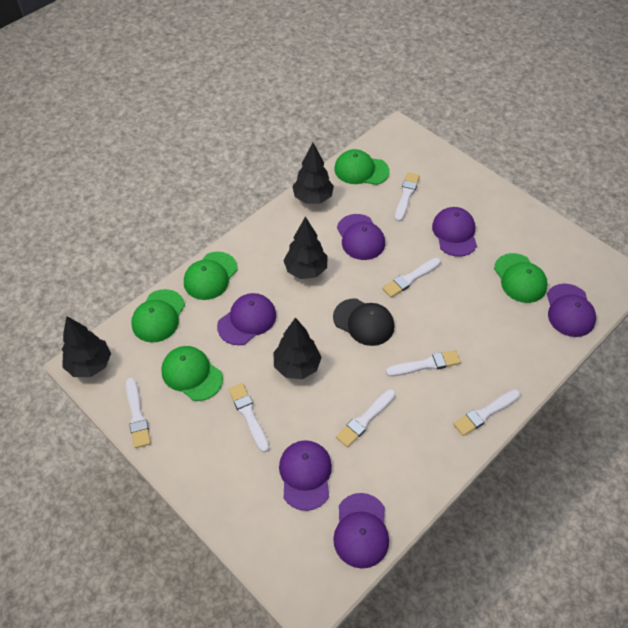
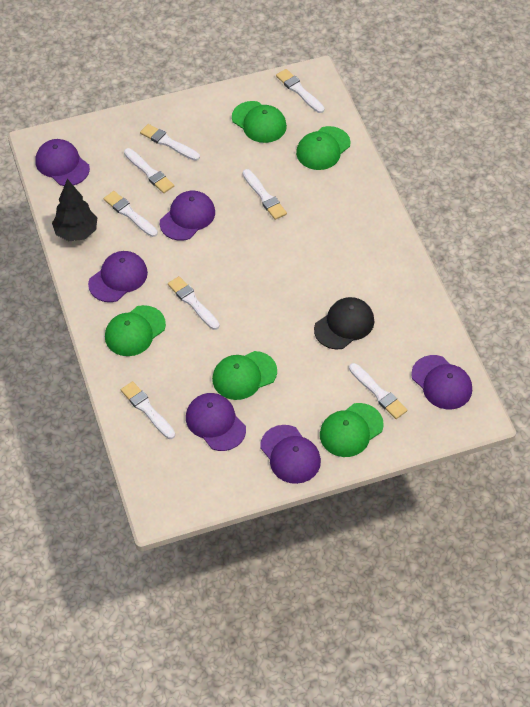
black tree: [62,316,111,377] [273,317,322,379] [283,217,328,279] [292,143,334,204] = 4 -> [52,179,97,241] = 1
white brush: [126,378,151,448] [229,383,269,453] [336,389,396,447] [382,258,441,298] [386,350,461,376] [395,172,420,222] [453,389,520,436] = 7 -> [104,191,158,237] [121,381,175,439] [124,148,174,193] [140,124,200,161] [168,276,220,330] [243,169,287,220] [276,69,324,113] [349,363,407,419] = 8

